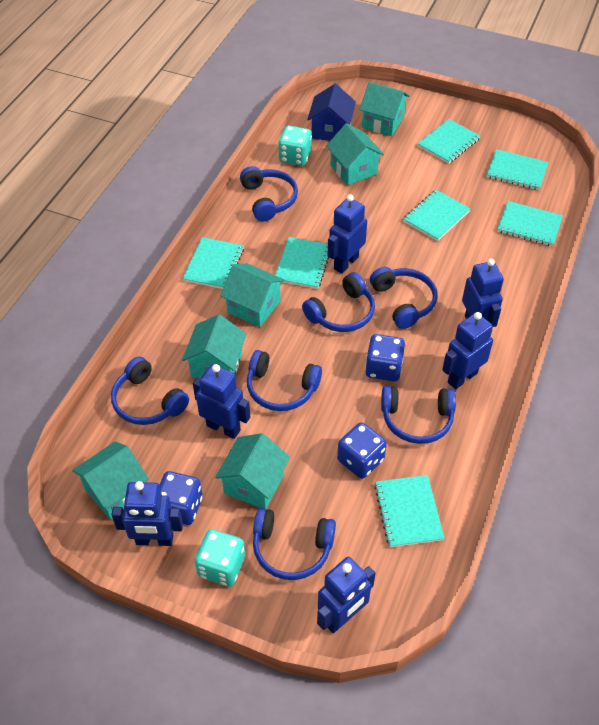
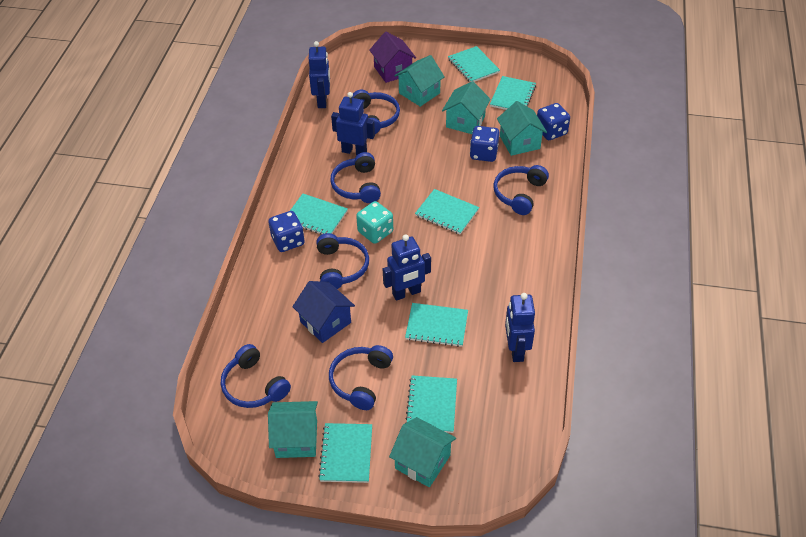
blue headphones: [111,356,189,425] [240,166,298,221] [247,350,322,411] [253,508,336,580] [302,272,375,332] [370,267,438,329] [381,386,456,444] = 7 -> [221,344,291,408] [316,233,369,289] [329,345,393,410] [330,152,381,203] [351,89,400,134] [494,165,549,215] = 6
blue robot: [112,481,183,546] [193,364,250,439] [317,557,376,633] [327,194,367,274] [442,312,493,389] [462,259,504,327] = 6 -> [309,41,330,108] [331,92,375,155] [383,234,431,301] [505,293,535,362] = 4
purple house: none = 0 -> [369,32,416,83] = 1
turquoise dice: [195,529,245,587] [278,126,312,166] = 2 -> [356,201,393,244] = 1
turquoise house: [72,441,149,520] [182,314,246,378] [215,433,290,509] [221,264,285,327] [326,123,384,185] [360,82,410,136] = 6 -> [268,401,318,458] [389,417,456,487] [395,55,445,107] [442,81,491,134] [497,101,547,156] = 5

